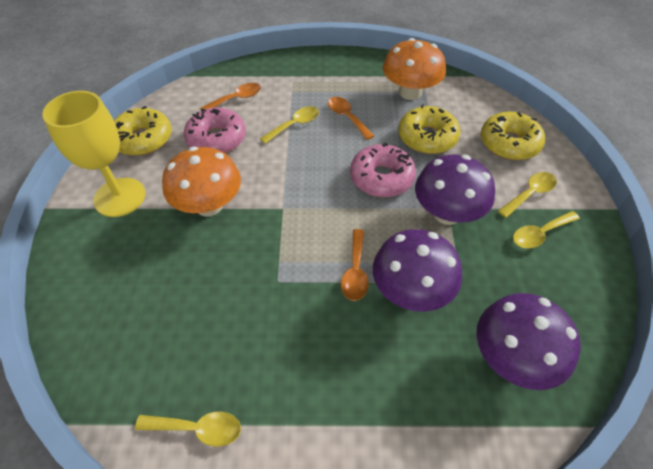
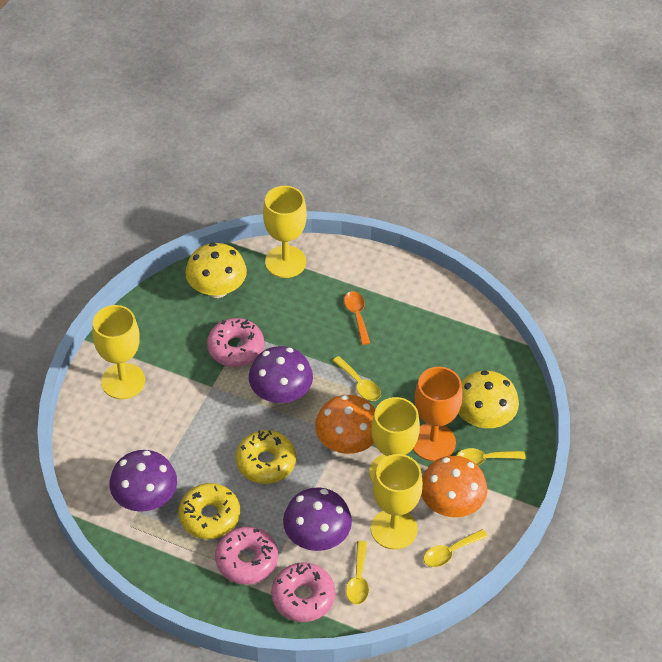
orange goblet: none = 0 -> [413,367,463,461] = 1
orange spoon: [200,83,261,110] [328,97,374,140] [341,229,369,301] = 3 -> [344,291,370,345] = 1
pink donut: [184,107,246,153] [350,143,416,198] = 2 -> [207,318,264,367] [215,526,278,584] [271,562,335,622] = 3
yellow donut: [114,106,172,156] [398,105,460,154] [481,112,545,160] = 3 -> [178,483,240,539] [236,430,296,484] = 2
yellow goblet: [42,91,146,217] = 1 -> [93,305,145,399] [263,186,307,278] [369,397,420,482] [371,454,423,550] = 4
yellow mushroom: none = 0 -> [185,242,247,298] [458,370,519,428] = 2

